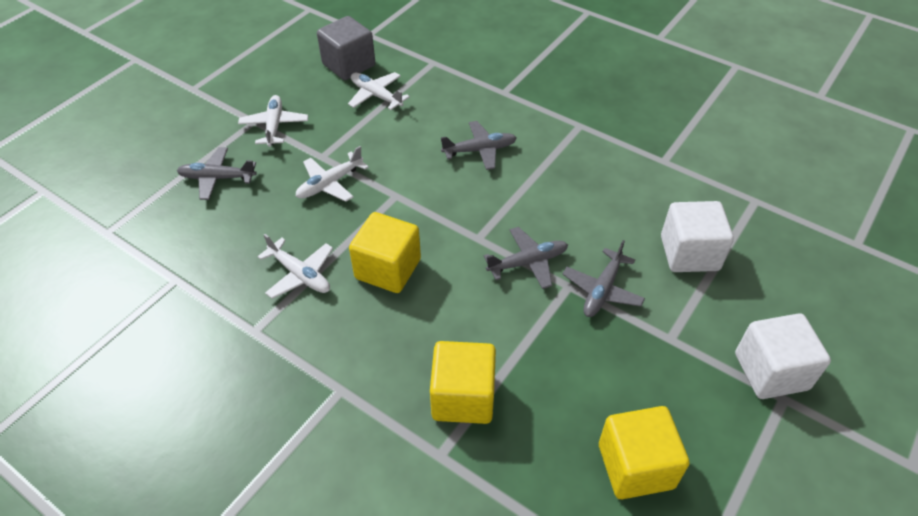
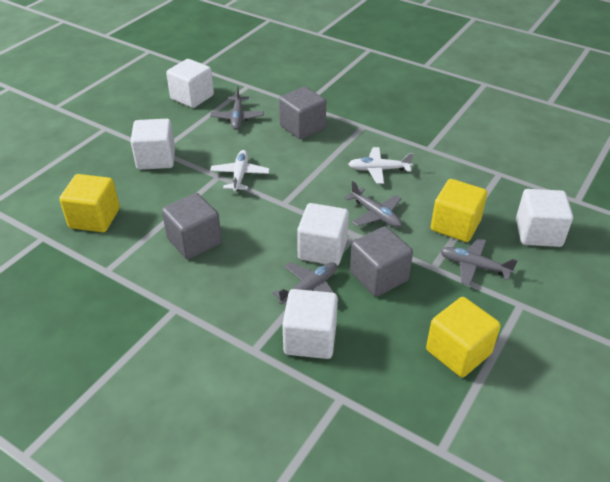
grey cube: [317,16,375,80] = 1 -> [162,193,222,259] [279,86,326,139] [350,226,413,297] = 3
white cube: [661,201,734,272] [735,313,831,399] = 2 -> [130,119,175,170] [166,59,214,108] [282,289,338,359] [297,203,349,266] [516,189,573,247] = 5
white plane: [238,95,308,147] [257,234,333,299] [296,146,369,202] [348,72,410,110] = 4 -> [210,150,270,192] [348,147,414,184] = 2

